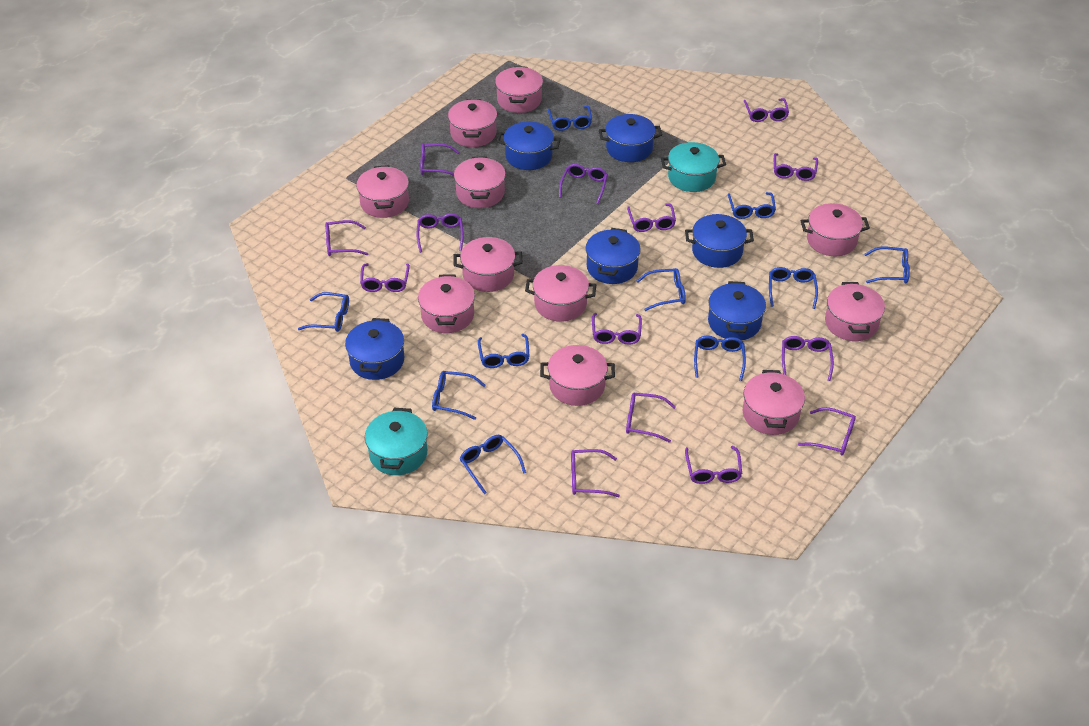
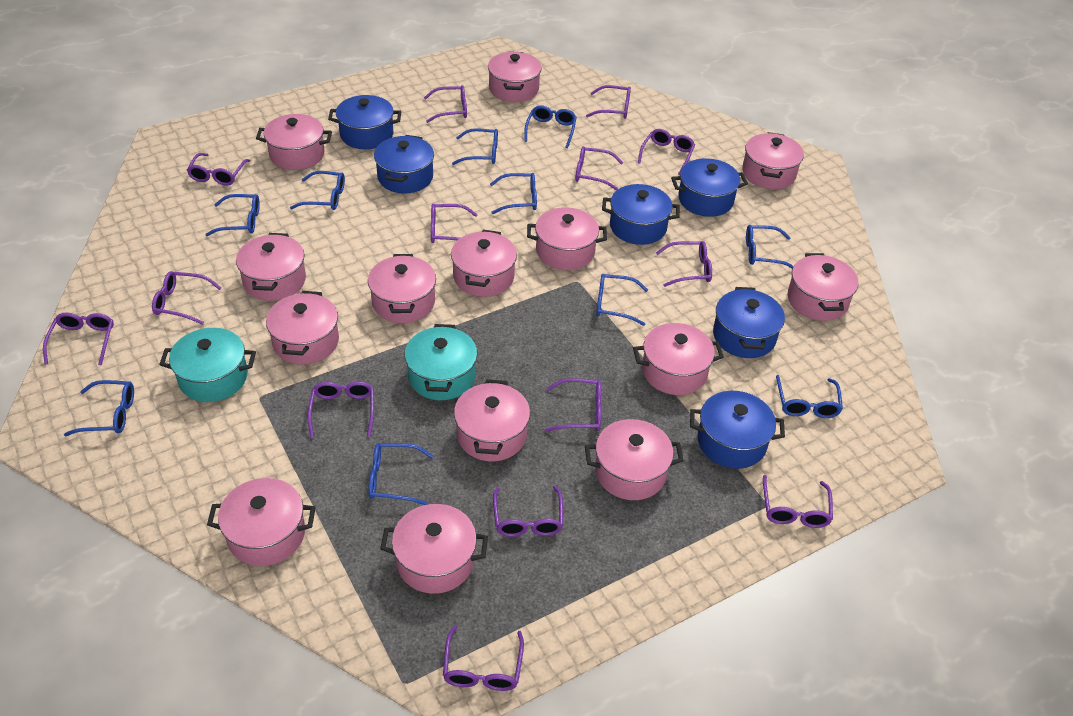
pink pot: [356,165,409,218] [418,274,475,333] [448,99,497,147] [453,237,523,292] [454,156,506,208] [495,66,543,113] [525,265,596,321] [540,345,615,406] [743,370,805,435] [800,203,870,256] [825,282,885,341] = 11 -> [207,478,316,566] [236,233,306,301] [256,114,332,170] [266,291,339,364] [368,254,436,323] [380,504,488,594] [451,230,517,297] [454,379,530,461] [488,51,542,102] [527,207,607,270] [585,419,684,500] [633,323,724,395] [742,132,804,189] [788,253,858,321] = 14

